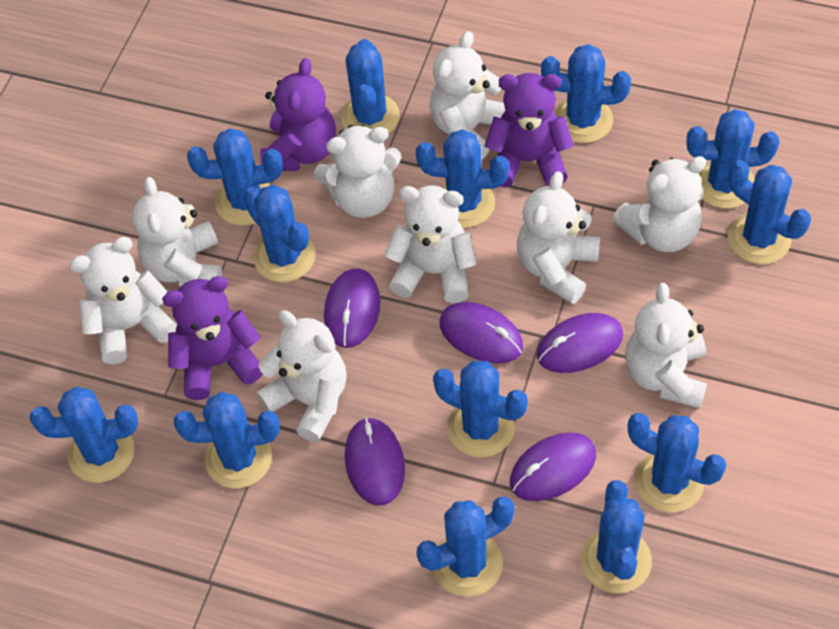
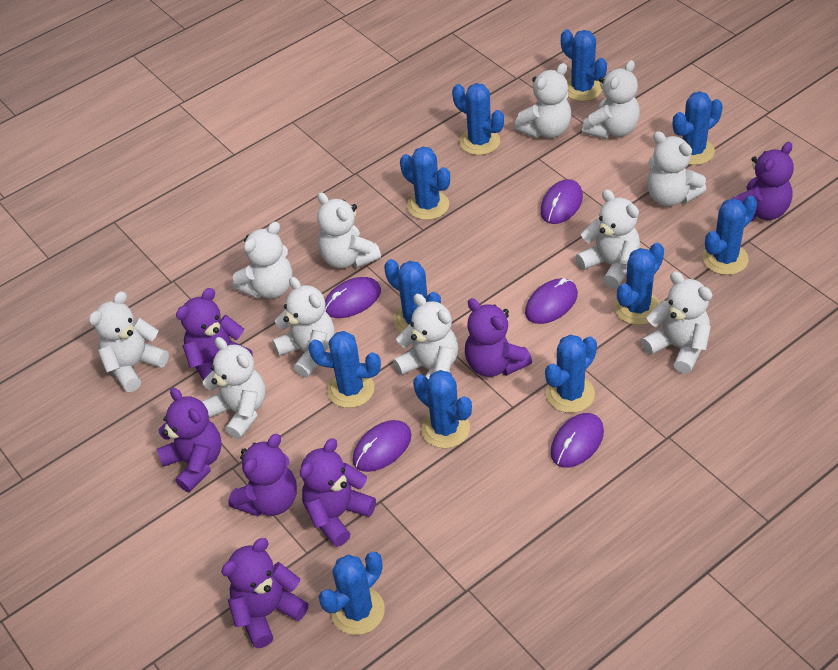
blue cactus: [30,387,138,483] [174,392,280,488] [187,128,283,226] [243,185,316,282] [341,39,400,134] [416,129,509,228] [416,496,515,596] [433,361,528,457] [541,44,631,143] [581,480,652,593] [628,413,726,512] [686,109,779,209] [728,160,811,264] = 13 -> [308,331,381,408] [319,552,385,635] [384,259,441,332] [400,147,450,220] [413,370,472,448] [452,83,504,155] [545,335,597,413] [561,29,607,101] [614,243,664,325] [673,91,723,165] [703,196,757,275] = 11
purple teddy bear: [162,276,263,400] [260,58,336,171] [484,73,574,187] = 3 -> [157,388,222,492] [176,288,253,387] [221,538,309,648] [228,434,297,516] [300,438,376,547] [465,298,532,377] [732,142,794,221] = 7
white teddy bear: [70,237,177,364] [132,177,222,287] [256,310,347,442] [314,125,402,218] [384,185,477,303] [429,31,506,160] [517,171,600,304] [612,156,707,252] [625,283,707,408] = 9 -> [89,291,169,392] [201,337,265,439] [233,222,293,299] [272,277,335,378] [317,192,381,268] [393,294,458,380] [514,63,571,138] [576,189,640,289] [582,60,640,139] [641,271,712,374] [647,131,706,206] = 11

